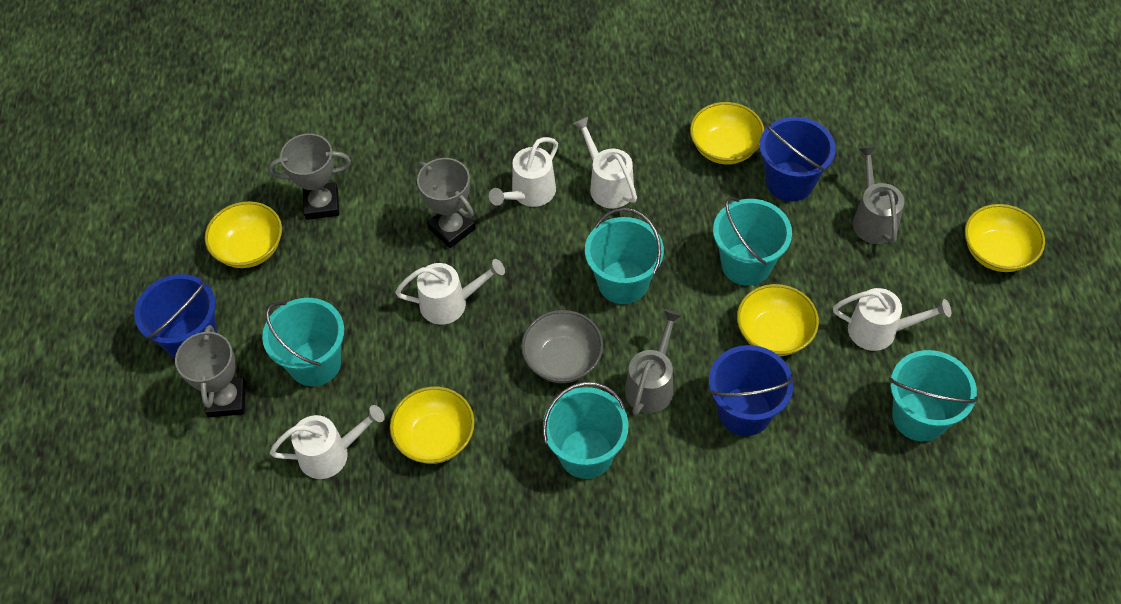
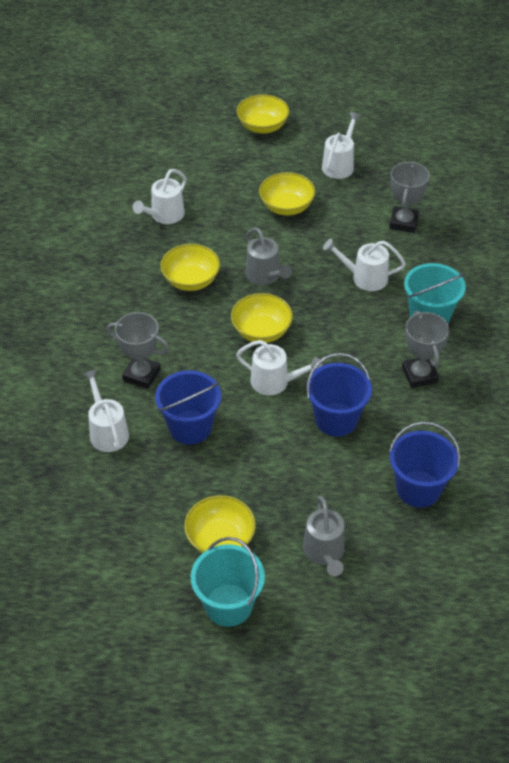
grey bowl: [521,310,603,383] = 1 -> none = 0
turquoise bucket: [262,298,344,386] [543,382,629,479] [585,208,664,304] [713,197,792,286] [889,350,978,441] = 5 -> [191,537,265,627] [404,263,466,323] = 2

